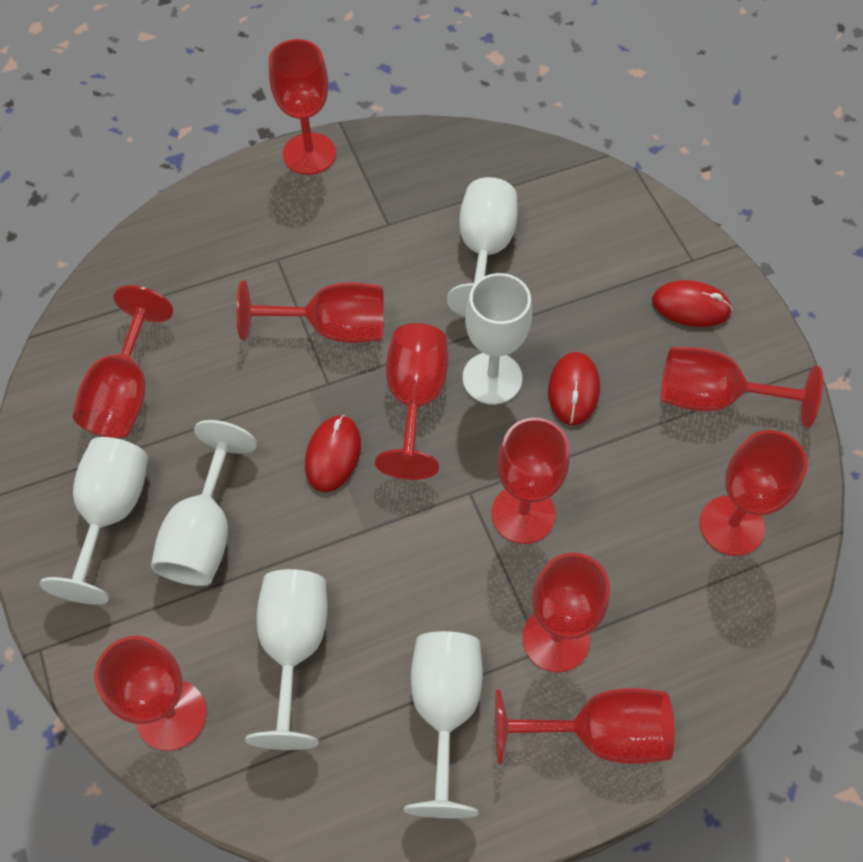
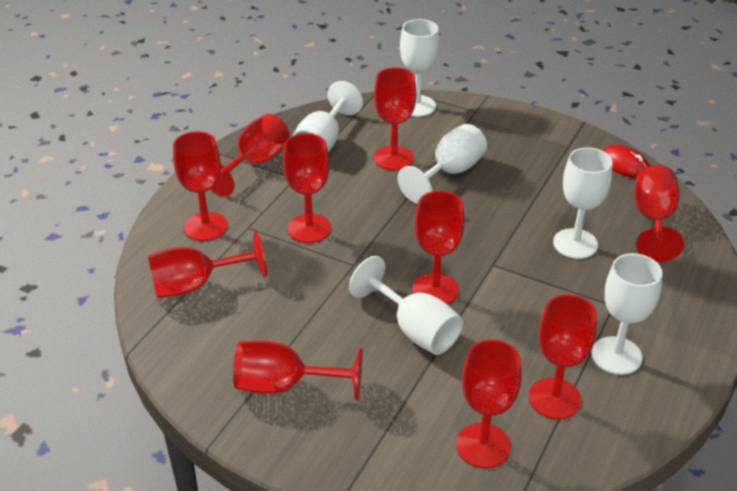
red mouse: [305,415,361,492] [548,352,600,425] [652,280,733,327] = 3 -> [602,144,649,178] = 1

